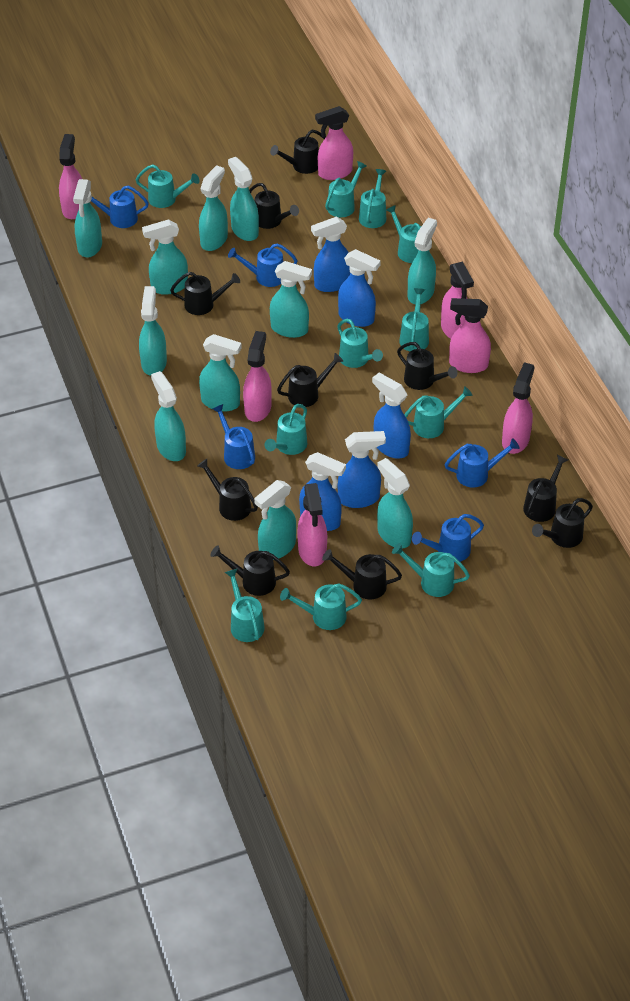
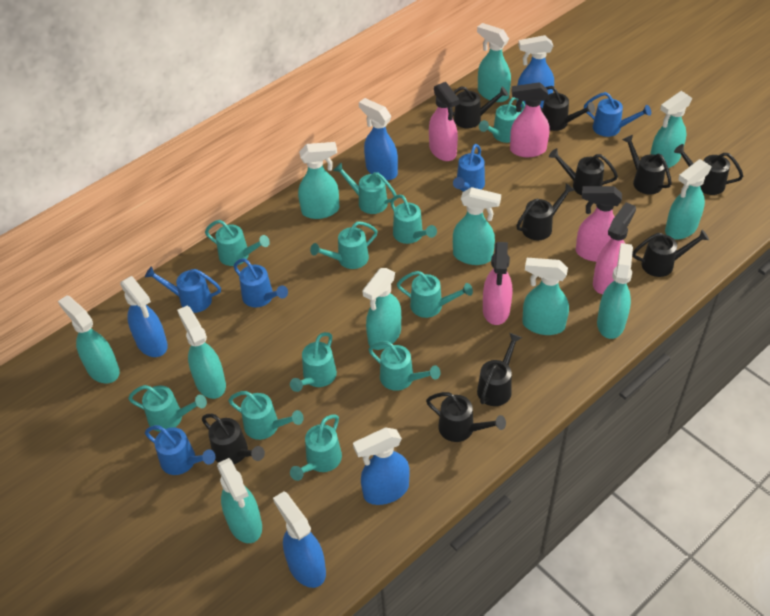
pink spray bottle: [59,134,82,219] [243,331,272,422] [297,483,327,566] [315,106,353,180] [441,261,474,339] [449,298,491,373] [502,362,535,454] = 7 -> [429,82,460,161] [483,242,512,325] [510,82,549,157] [576,186,622,262] [593,202,636,294] = 5

